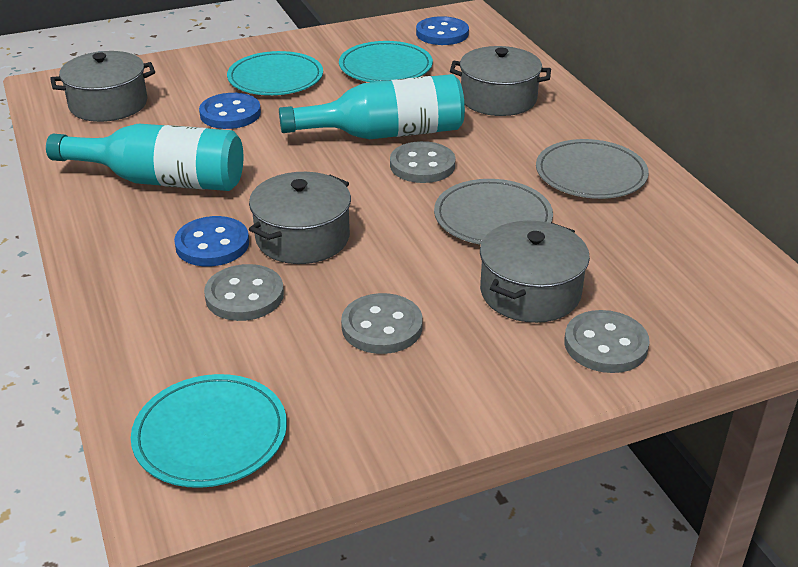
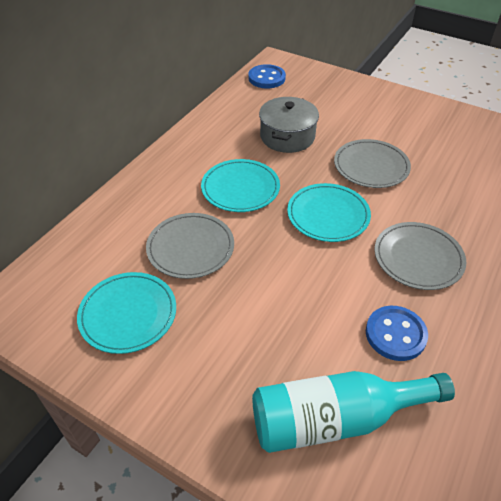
blue button: [174,216,249,266] [199,93,261,129] [416,16,469,45] = 3 -> [249,64,286,88] [366,306,428,361] = 2
grey button: [204,264,284,321] [341,293,423,354] [390,141,456,183] [564,310,650,373] = 4 -> none = 0
grey plate: [434,179,553,245] [536,139,649,199] = 2 -> [146,213,234,279] [334,139,411,188] [375,222,466,290] = 3
grey pot: [50,51,155,122] [249,172,351,264] [450,46,551,116] [480,221,590,323] = 4 -> [259,97,319,153] = 1
turquoise bottle: [46,124,243,191] [279,74,465,139] = 2 -> [252,371,455,453] = 1

